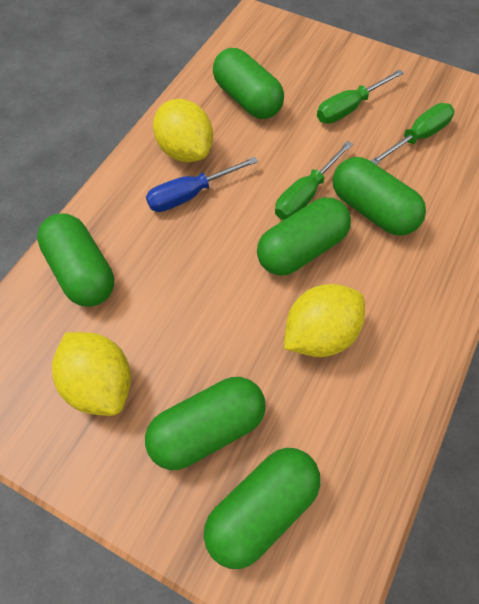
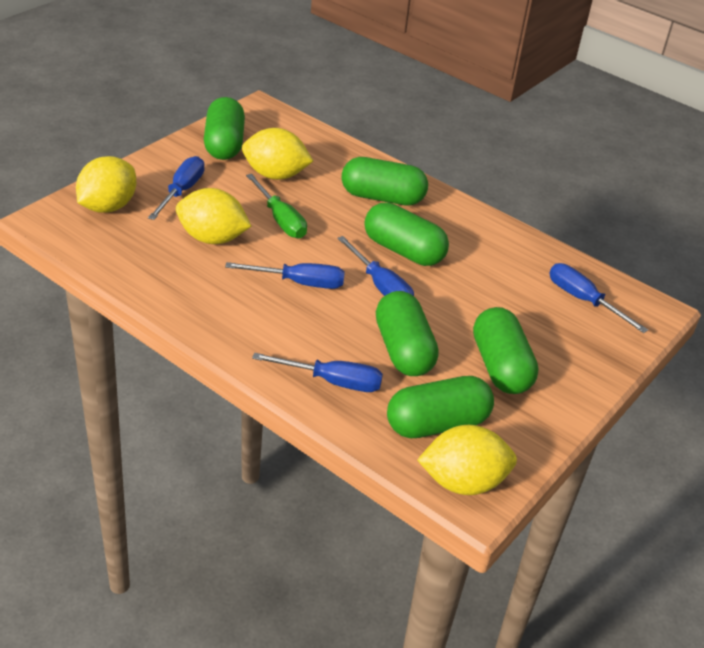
blue screwdriver: [146,157,258,212] = 1 -> [148,156,204,220] [225,262,345,289] [252,353,383,392] [337,236,414,296] [549,263,648,333] = 5
green screwdriver: [275,141,353,220] [317,69,404,124] [371,103,454,165] = 3 -> [246,174,307,238] = 1
yellow lemon: [52,332,131,416] [153,99,213,162] [284,284,365,357] = 3 -> [76,156,137,213] [176,188,251,244] [242,128,313,180] [417,425,517,495] = 4

